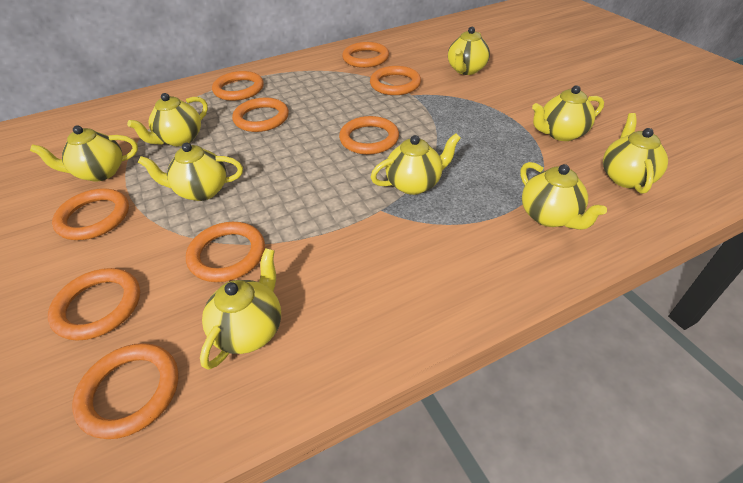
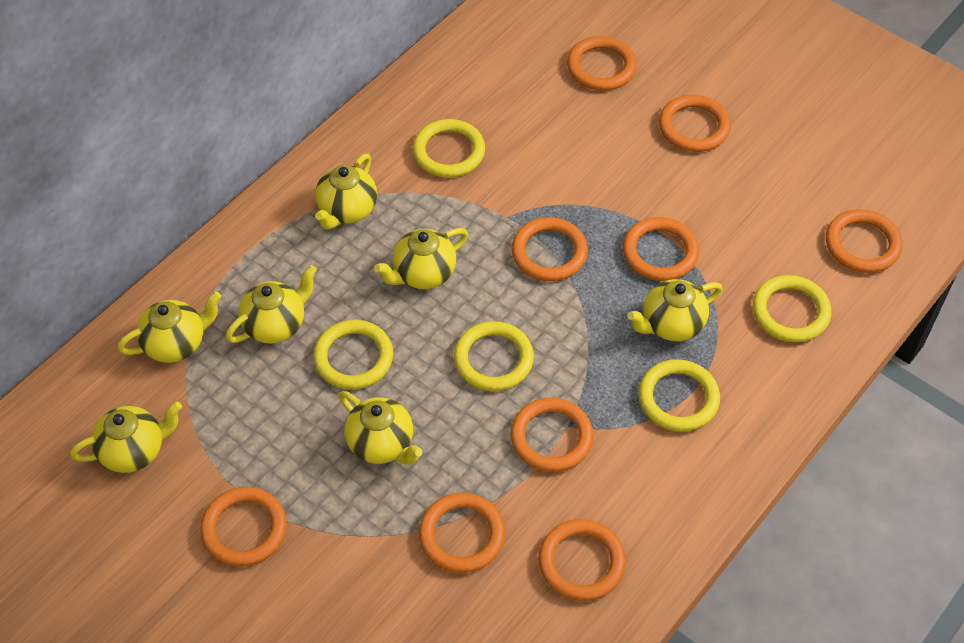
yellow ring: none = 0 -> [313,320,393,390] [413,119,485,178] [454,321,534,391] [638,359,720,432] [753,275,831,342] = 5
yellow teapot: [30,125,138,182] [127,93,208,146] [138,143,243,201] [200,248,281,370] [371,133,461,195] [448,27,490,75] [520,162,607,230] [532,85,604,141] [603,113,668,194] = 9 -> [70,402,182,473] [117,291,221,363] [226,265,317,344] [315,153,377,230] [339,391,423,465] [374,228,468,289] [627,279,723,341] = 7

